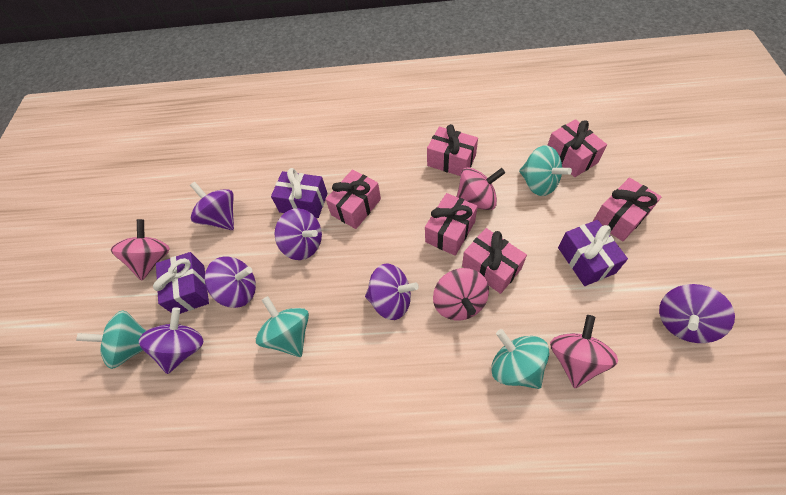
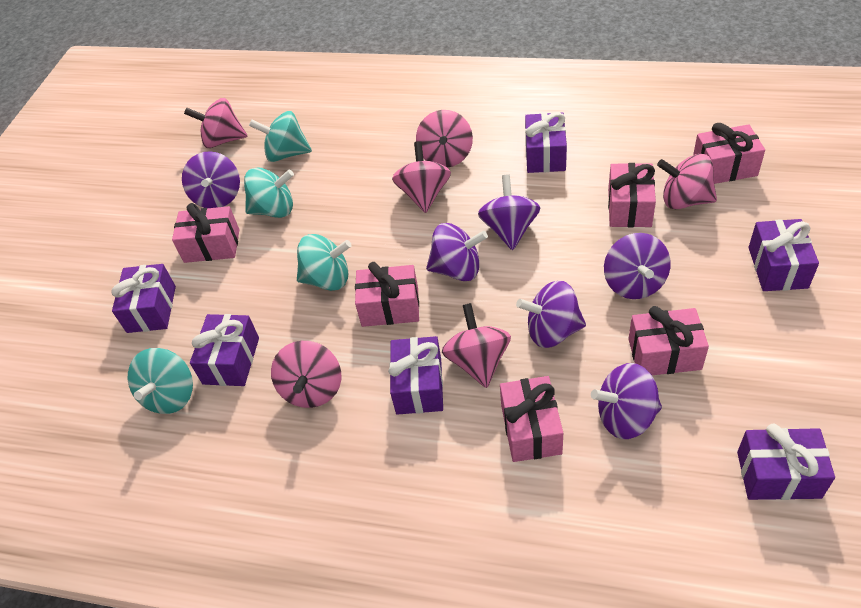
pink spinning top: [111,219,170,281] [433,268,489,320] [456,167,505,210] [550,315,618,388] = 4 -> [184,98,247,148] [271,341,341,408] [392,141,451,213] [416,110,473,168] [442,303,511,388] [657,154,717,209] = 6
purple gift: [153,252,209,314] [271,168,328,218] [558,220,628,286] = 3 -> [112,264,176,333] [190,314,259,386] [388,336,443,415] [525,112,567,173] [737,424,835,500] [748,219,819,291] = 6

